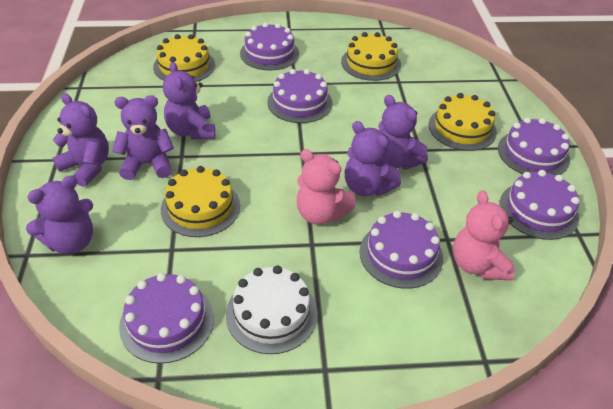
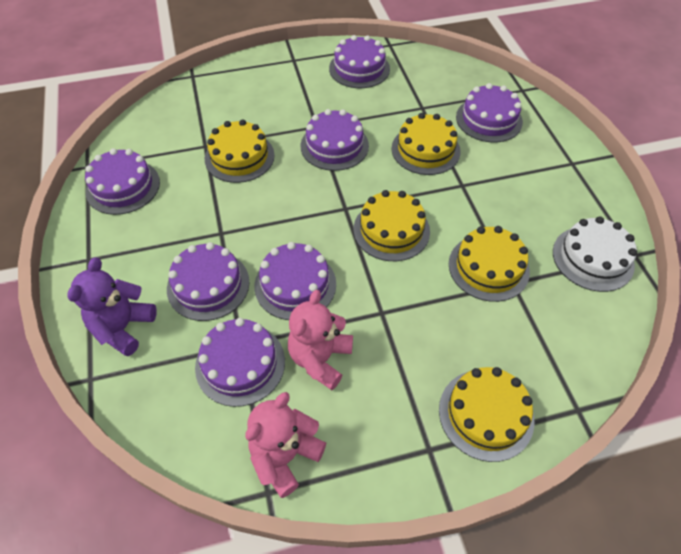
purple cake: [119,273,214,364] [240,22,299,71] [267,69,333,123] [359,211,443,289] [498,117,570,175] [499,170,580,240] = 6 -> [85,148,160,215] [167,242,249,321] [195,318,285,407] [254,242,336,320] [301,109,369,171] [329,35,390,88] [456,83,523,142] = 7
purple teddy bear: [26,176,93,254] [52,93,109,187] [112,95,174,180] [163,62,215,140] [344,121,401,196] [379,95,428,170] = 6 -> [67,258,157,356] = 1
yellow cake: [153,34,215,82] [161,166,240,237] [341,32,401,81] [429,93,497,151] = 4 -> [205,119,275,183] [354,190,430,261] [391,113,461,175] [439,367,535,462] [449,226,530,302] = 5

